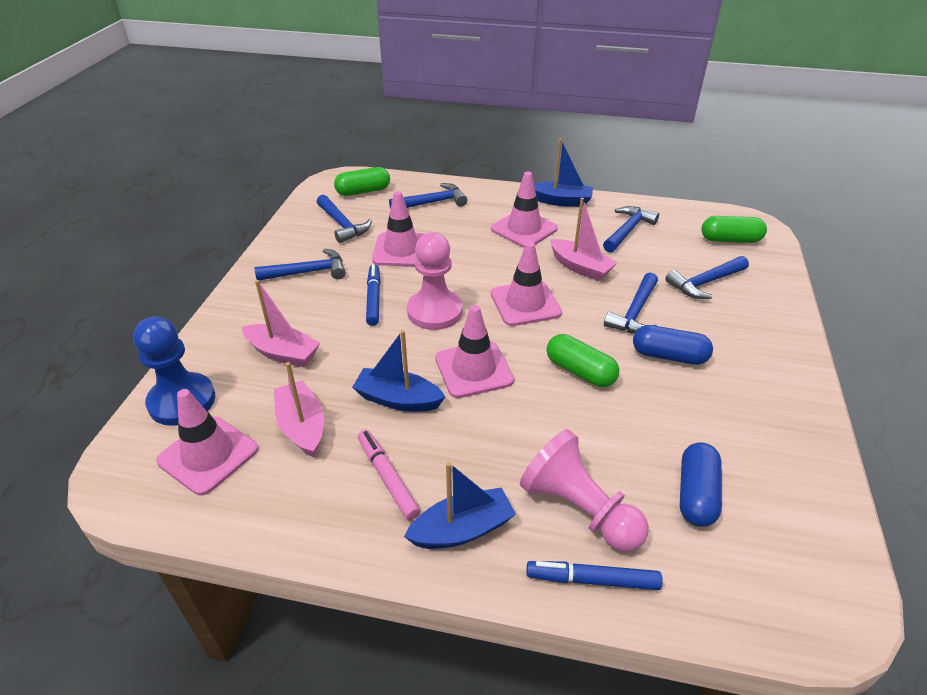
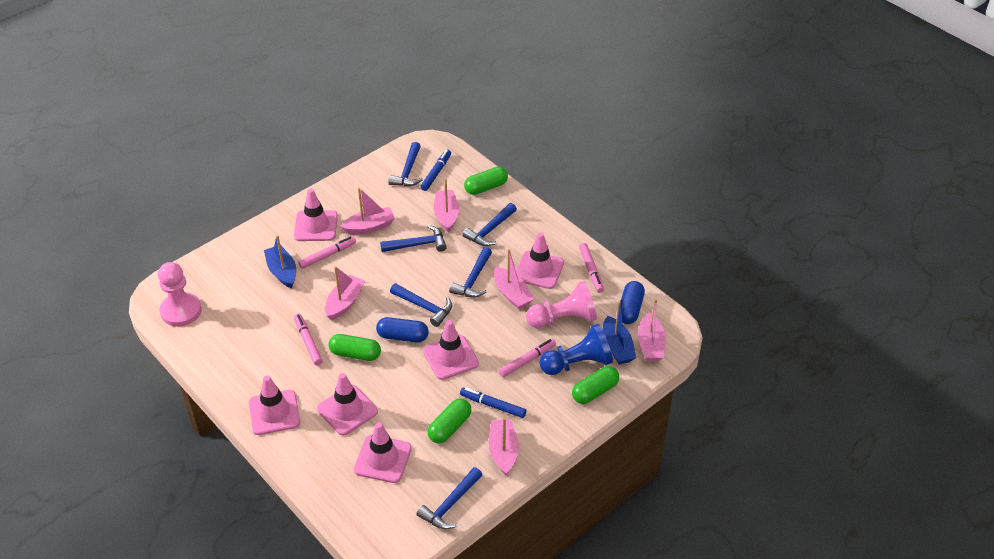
blue boat: [352,330,445,411] [404,462,516,549] [534,138,593,207] = 3 -> [264,235,296,288] [603,301,636,364] = 2
green capsule: [334,167,390,196] [547,334,619,387] [701,216,767,243] = 3 -> [328,334,381,361] [427,399,471,443] [464,167,508,195] [572,366,619,404] = 4
pink boat: [242,280,320,367] [274,362,324,457] [550,198,617,281] = 3 -> [325,266,365,320] [340,187,395,235] [434,179,459,232] [489,418,519,475] [494,249,534,309] [638,299,666,361] = 6
pink marker: [358,430,420,520] = 1 -> [294,314,323,365] [298,237,356,269] [499,339,556,377] [579,243,604,293] = 4
pink traffic cone: [156,389,258,496] [372,191,425,266] [435,305,514,398] [491,171,558,248] [491,242,562,326] = 5 -> [249,375,300,435] [294,188,338,241] [317,373,378,435] [354,422,412,483] [423,320,479,380] [516,232,564,289] = 6

